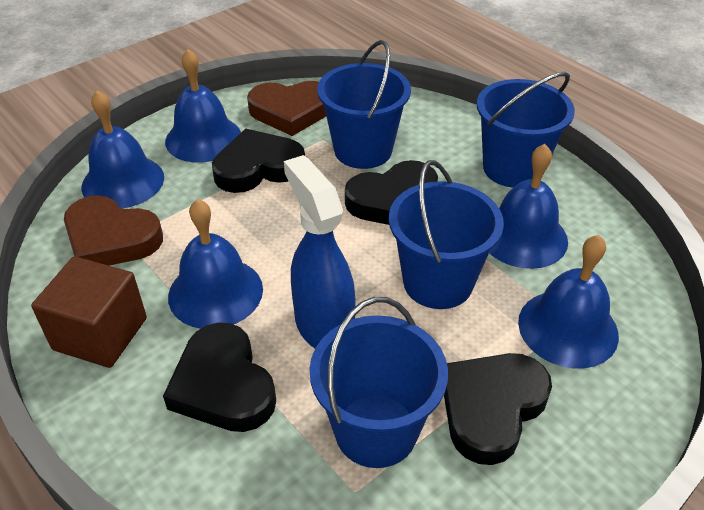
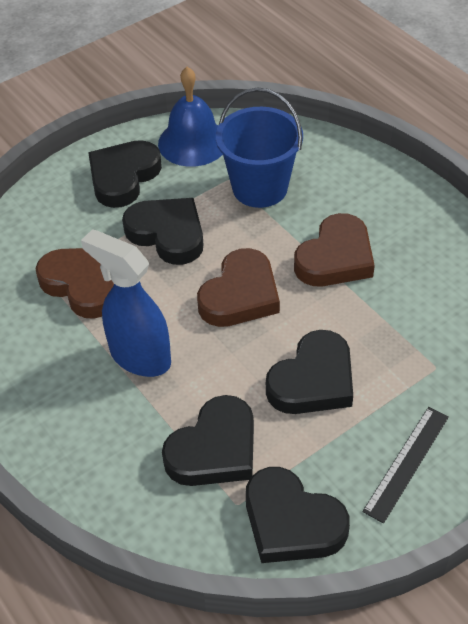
black heart: [163,322,276,432] [212,129,305,193] [345,160,438,225] [444,353,552,465] = 4 -> [88,140,162,208] [122,198,204,265] [162,395,254,486] [246,467,350,563] [266,330,353,414] = 5
black ruler: none = 0 -> [362,407,449,523] = 1
blue bell: [82,90,164,209] [165,49,241,163] [168,199,263,329] [489,144,568,269] [518,235,619,368] = 5 -> [158,67,223,167] = 1
blue bucket: [309,297,448,468] [317,40,411,169] [389,160,504,309] [477,72,575,188] = 4 -> [216,88,303,208] = 1
brown cube: [31,256,147,368] = 1 -> none = 0
brown heart: [64,195,163,266] [247,81,326,136] = 2 -> [35,248,114,319] [197,248,280,327] [294,213,375,286] = 3

